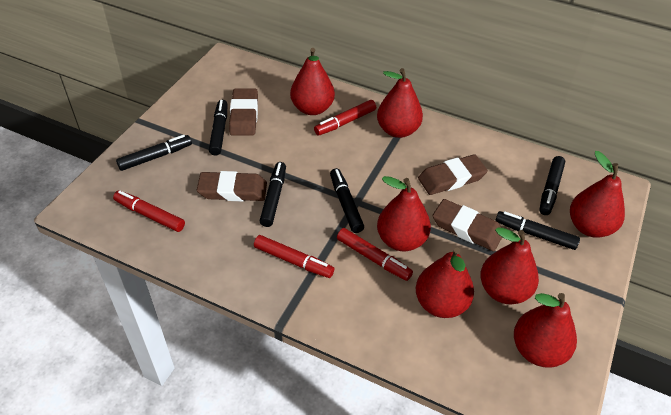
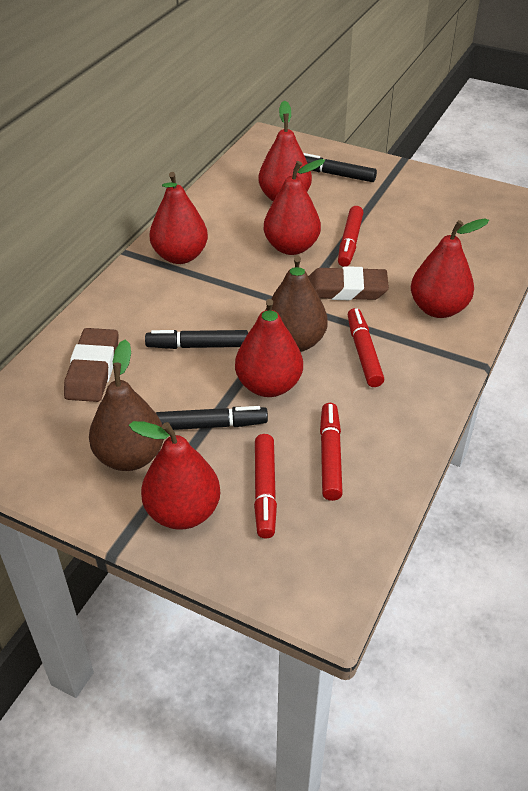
black marker: [116,135,192,171] [209,100,227,156] [260,162,286,227] [330,168,364,233] [495,211,580,250] [539,156,565,215] = 6 -> [145,330,248,349] [156,406,268,430] [303,153,377,182] = 3
brown eraser: [197,171,267,202] [229,88,258,136] [418,154,488,195] [433,199,502,251] = 4 -> [64,328,119,402] [308,266,389,300] = 2
brown pear: none = 0 -> [89,339,164,471] [265,256,328,352] = 2
red pear: [290,48,335,115] [377,68,423,138] [377,176,431,251] [416,248,474,318] [480,228,539,304] [514,293,577,368] [570,151,625,237] = 7 -> [129,421,221,530] [150,172,208,264] [235,299,303,397] [258,101,312,201] [264,159,325,255] [411,218,489,318] = 6

